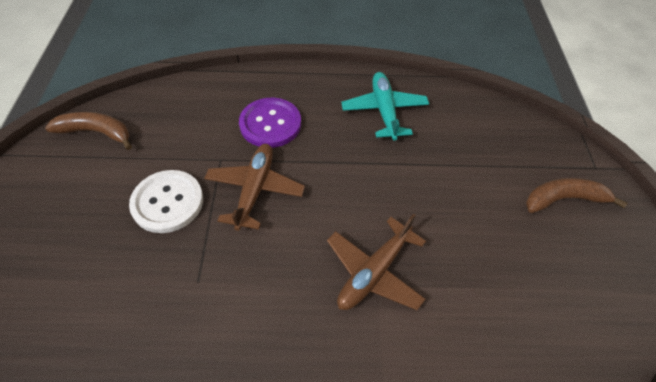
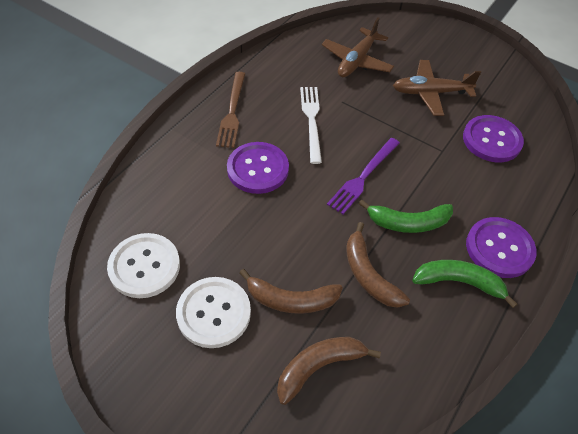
brown banana: [45,112,132,150] [526,178,627,213] = 2 -> [239,269,343,314] [277,337,381,405] [346,222,410,308] = 3
brown fork: none = 0 -> [216,72,245,148] = 1
green banana: none = 0 -> [359,200,453,233] [412,260,517,308] = 2
purple button: [239,98,301,148] = 1 -> [227,142,289,194] [463,115,524,162] [466,217,537,278] = 3
purple fork: none = 0 -> [327,138,400,214] = 1
turquoise plane: [341,72,429,141] = 1 -> none = 0
white button: [129,170,203,233] = 1 -> [107,233,180,298] [176,277,251,348] = 2
white fork: none = 0 -> [300,87,322,164] = 1

